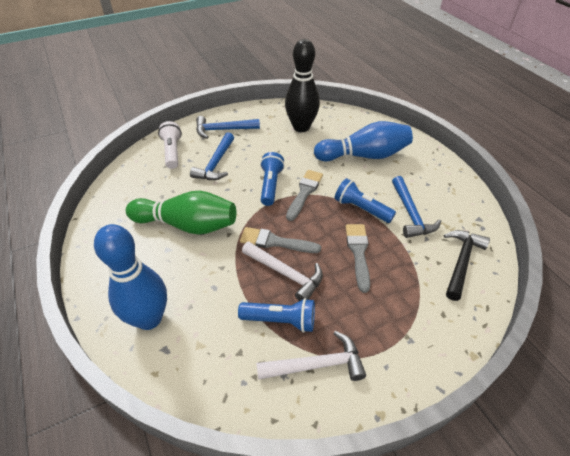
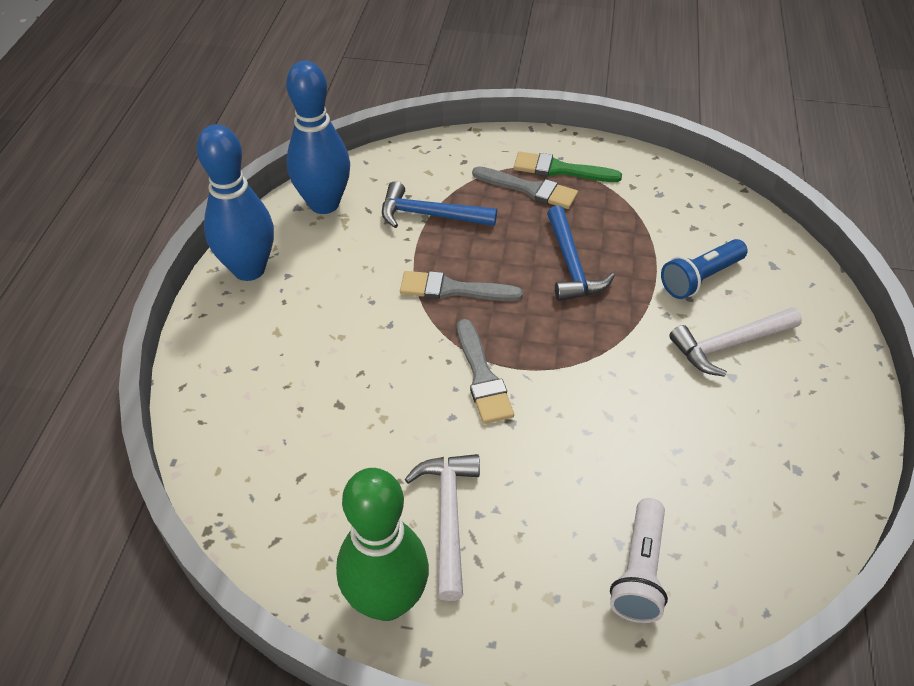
black bowling pin: [285,39,320,132] = 1 -> none = 0
black hammer: [443,230,490,301] = 1 -> none = 0
blue flashlight: [238,298,315,333] [260,152,285,206] [335,178,396,223] = 3 -> [661,239,748,299] = 1
blue hammer: [190,132,234,180] [196,116,260,139] [392,176,441,238] = 3 -> [382,181,497,228] [547,206,615,301] = 2
green brush: none = 0 -> [514,152,622,182] = 1

